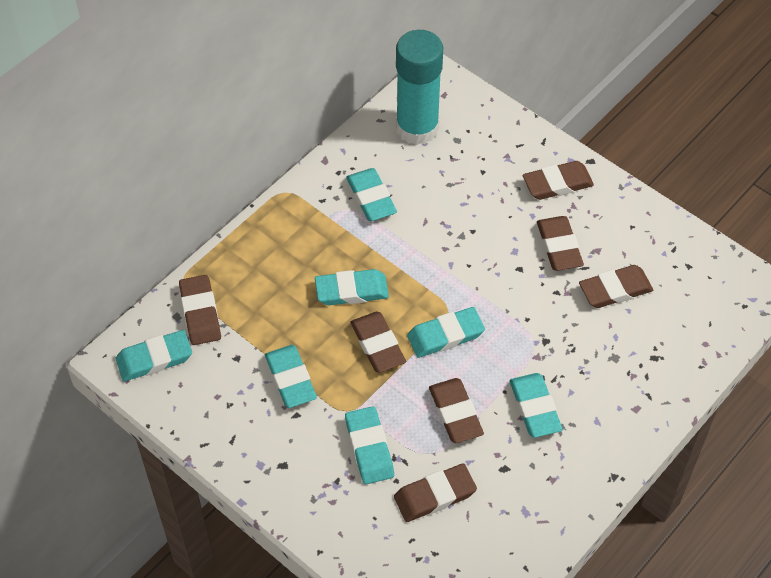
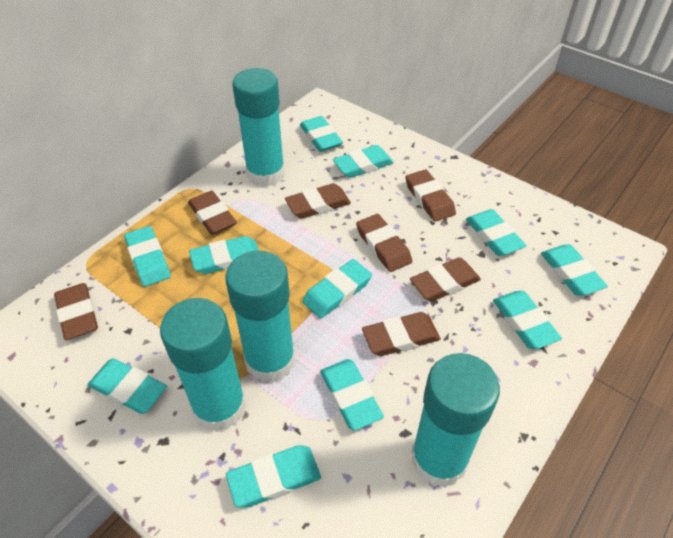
turquoise eraser: [116,330,192,381] [265,345,317,408] [315,269,389,305] [345,406,394,484] [346,168,397,221] [407,307,485,358] [509,373,563,438] = 7 -> [88,358,167,414] [124,226,171,287] [189,236,259,274] [226,445,321,508] [300,116,343,152] [302,259,372,319] [320,359,384,431] [333,145,394,178] [466,209,526,256] [493,291,562,349] [541,244,608,296] = 11
turquoise glue stick: [396,30,443,145] = 1 -> [160,298,246,432] [225,250,295,383] [232,68,285,187] [411,353,500,488] = 4

